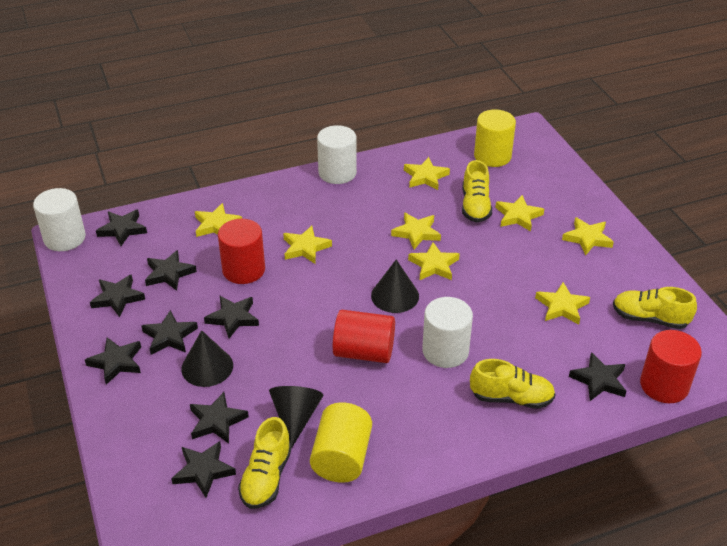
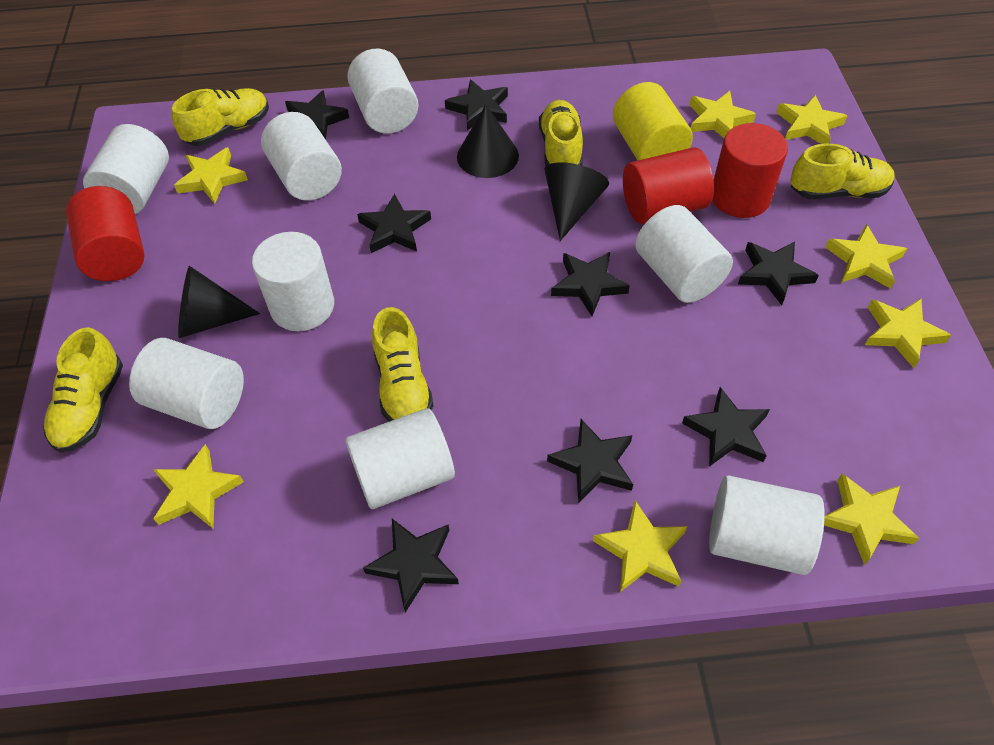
black star: [85,337,141,385] [90,274,145,317] [96,210,147,246] [141,310,198,355] [145,250,197,291] [171,441,236,498] [190,392,249,444] [204,296,259,338] [569,352,626,401] = 9 -> [285,90,349,139] [357,194,431,253] [363,519,459,613] [445,79,508,131] [547,419,633,503] [551,252,630,316] [682,387,770,467] [738,241,819,305] = 8
white cylinder: [33,188,86,251] [317,125,357,184] [422,297,473,368] = 3 -> [83,124,169,214] [129,338,244,429] [252,232,334,331] [261,112,342,201] [345,408,455,509] [347,49,418,134] [635,205,733,303] [709,476,825,575] = 8
yellow cylinder: [310,402,372,483] [474,109,516,167] = 2 -> [613,82,693,161] = 1
yellow shoe: [238,417,292,509] [462,160,492,222] [470,359,556,409] [613,287,697,329] = 4 -> [43,327,123,453] [172,88,269,146] [372,307,434,421] [539,100,583,166] [791,144,895,199] = 5

